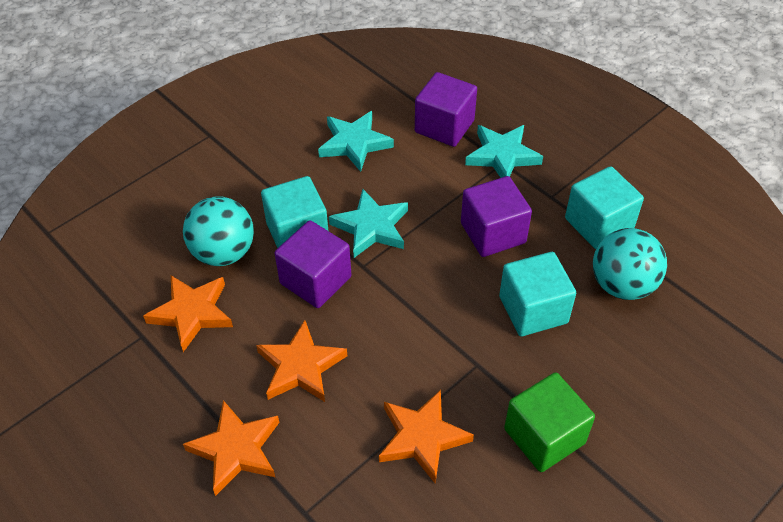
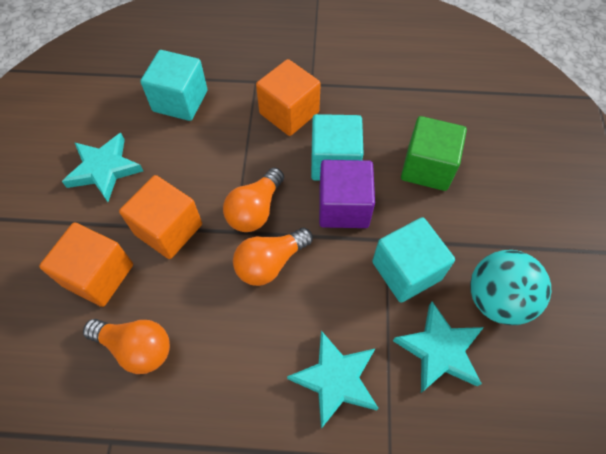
orange cube: none = 0 -> [39,222,133,307] [119,175,202,259] [256,59,321,136] = 3
orange light bulb: none = 0 -> [83,319,170,374] [223,168,284,232] [233,228,313,286] = 3
orange star: [143,275,233,352] [183,400,279,496] [256,320,347,402] [379,390,474,484] = 4 -> none = 0
purple cube: [274,220,351,308] [415,72,477,147] [461,176,532,257] = 3 -> [319,160,375,228] = 1
turquoise ball: [183,196,254,266] [593,228,667,300] = 2 -> [470,250,551,325] = 1

